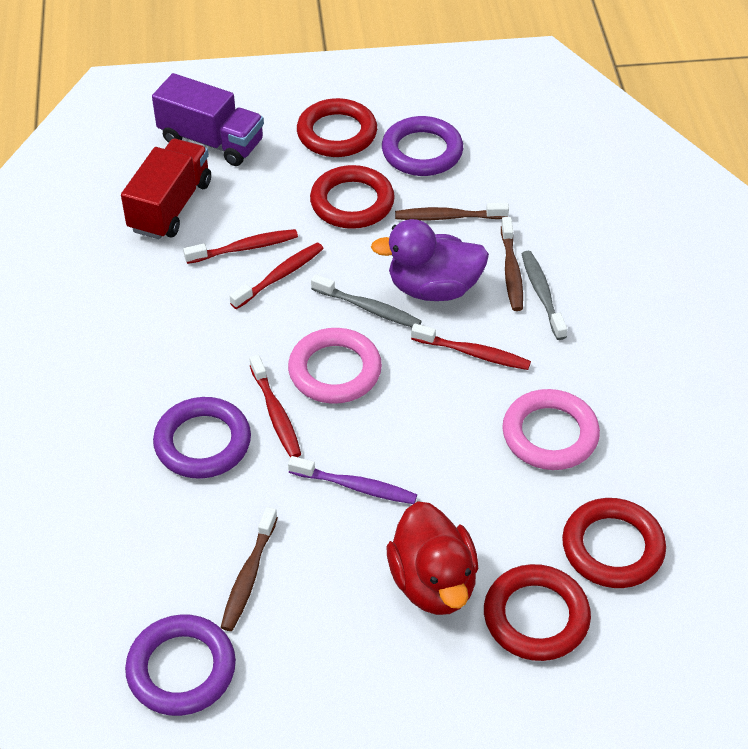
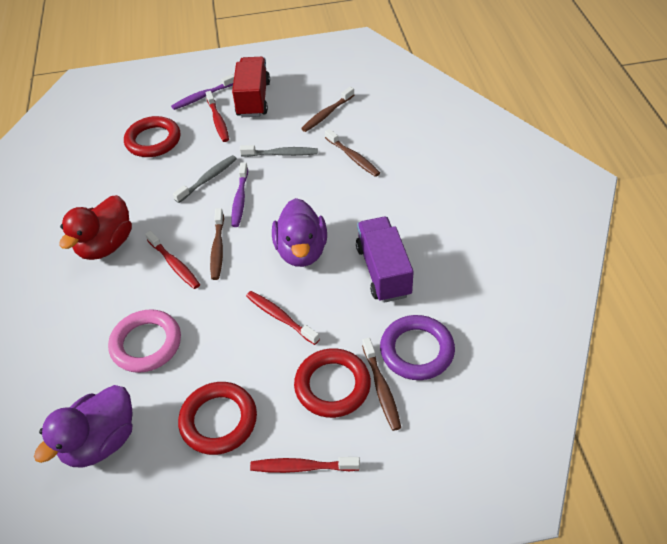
brown toothbrush: [221,507,278,631] [395,203,509,220] [501,217,523,311] = 3 -> [210,208,224,280] [301,87,354,132] [325,129,380,177] [362,338,401,431] = 4
pink ring: [288,328,382,404] [502,389,600,470] = 2 -> [108,309,181,373] = 1
purple duck: [371,219,489,301] = 1 -> [34,385,133,468] [272,198,327,267] = 2
purple ring: [125,614,236,716] [153,397,251,479] [382,116,463,176] = 3 -> [380,315,455,380] = 1
purple toothbrush: [288,456,417,504] = 1 -> [171,74,234,110] [231,162,248,227] = 2
red ring: [297,98,377,157] [310,165,395,229] [484,564,591,661] [562,498,666,588] = 4 -> [124,116,180,157] [178,382,257,455] [294,348,371,418] = 3

